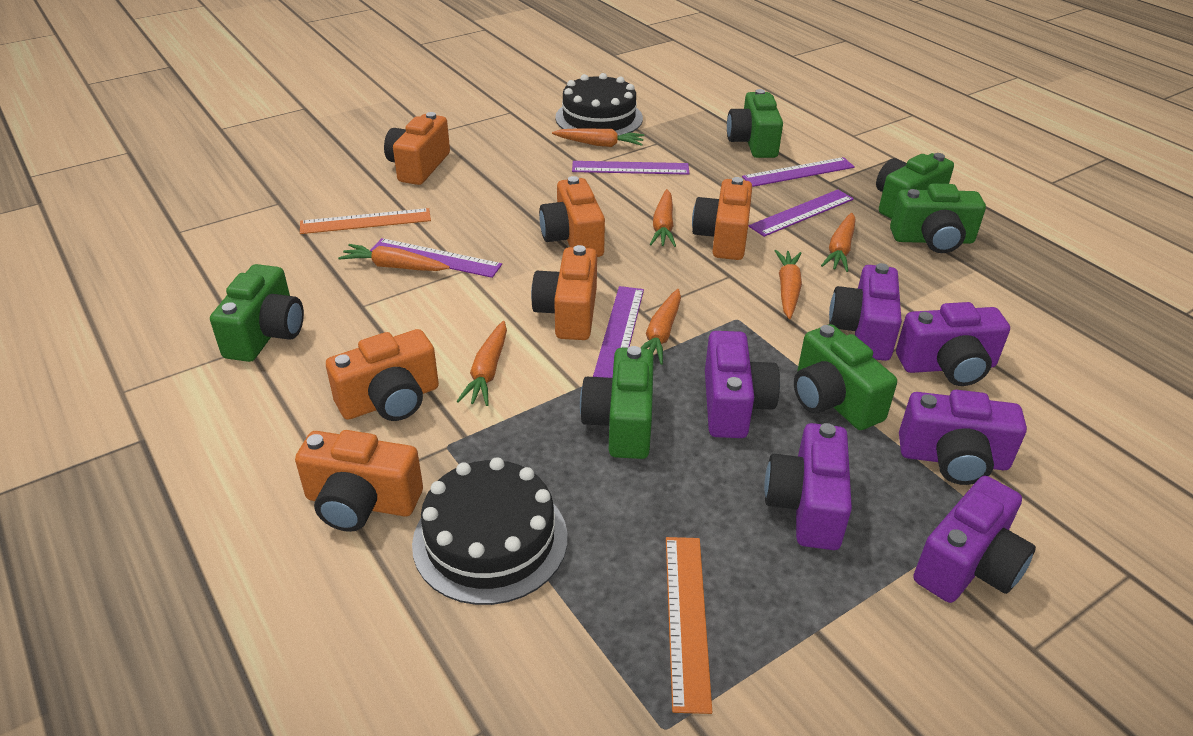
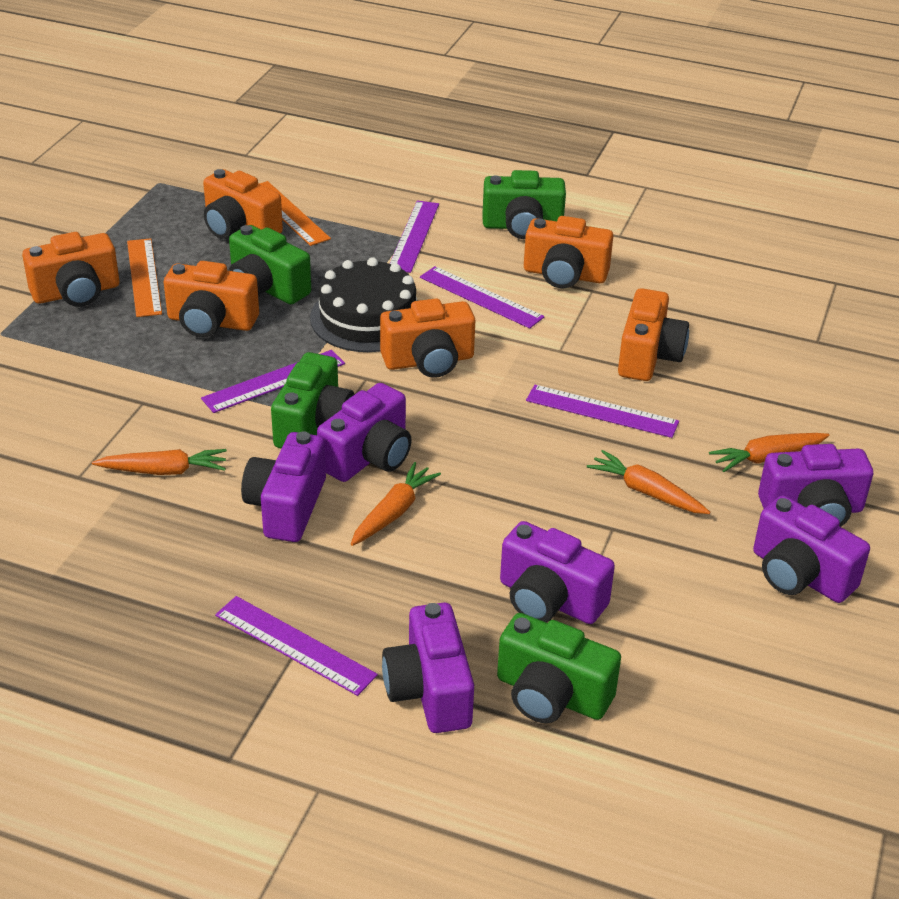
black cake: [412,457,567,605] [555,73,643,136] = 2 -> [310,257,418,352] = 1
green camera: [210,264,304,362] [580,346,654,459] [727,89,783,158] [794,324,897,430] [876,153,954,219] [890,184,986,253] = 6 -> [228,225,311,304] [271,352,355,449] [483,170,566,239] [497,613,621,723] = 4
orange carrot: [338,244,450,271] [456,321,507,406] [552,128,644,147] [640,289,681,365] [650,189,676,247] [775,250,802,319] [821,213,856,272] = 7 -> [92,449,227,475] [351,462,441,546] [587,450,710,514] [709,433,830,472] = 4

